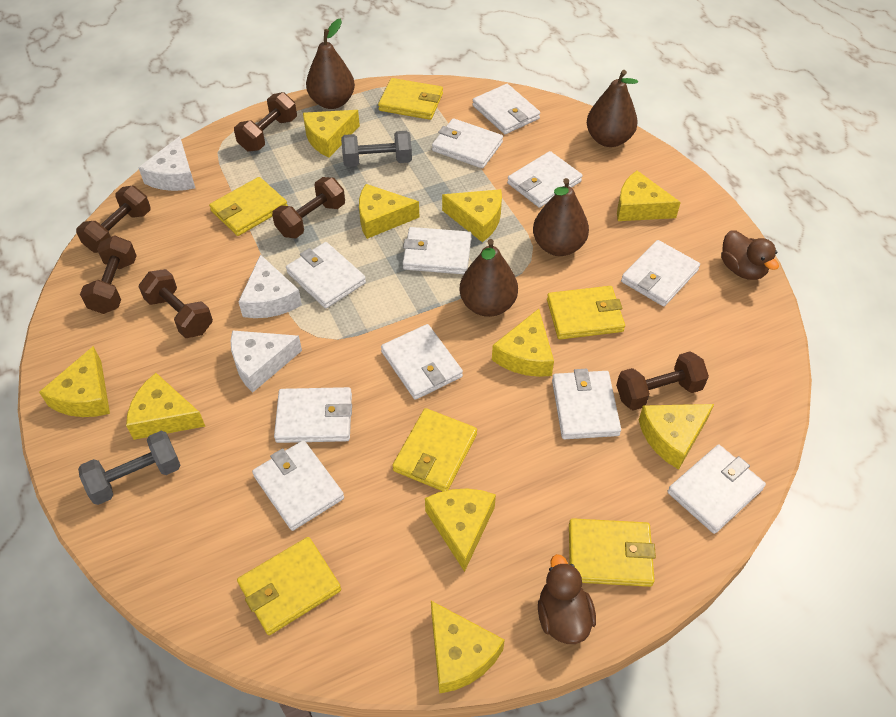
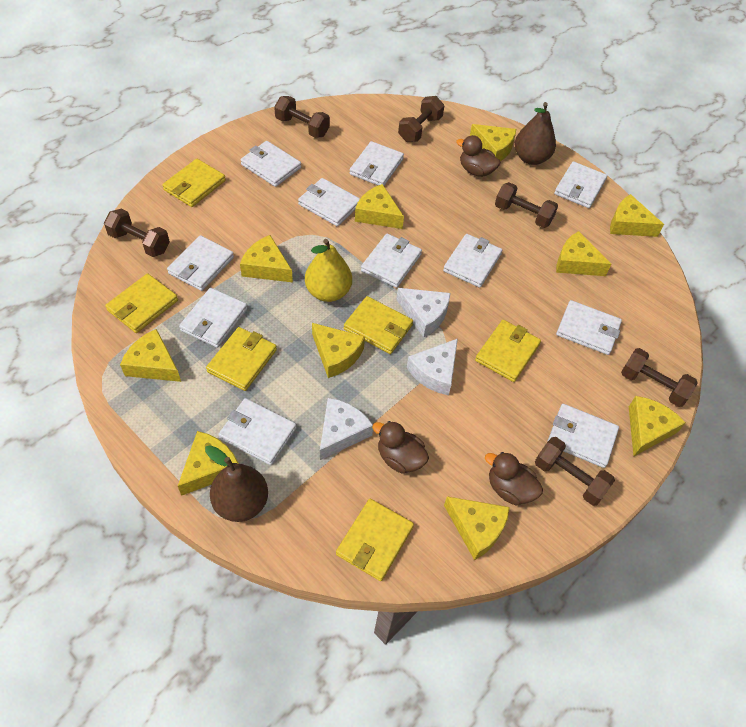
brown duck: [538,554,596,644] [721,230,779,280] = 2 -> [372,421,429,474] [456,135,500,177] [485,452,543,505] = 3
brown pear: [306,19,355,109] [460,239,518,317] [533,178,589,256] [587,70,638,147] = 4 -> [205,445,268,522] [515,102,556,165] = 2
grey dumbbell: [78,431,181,505] [341,131,412,167] = 2 -> none = 0
yellow pear: none = 0 -> [305,239,352,302] = 1

